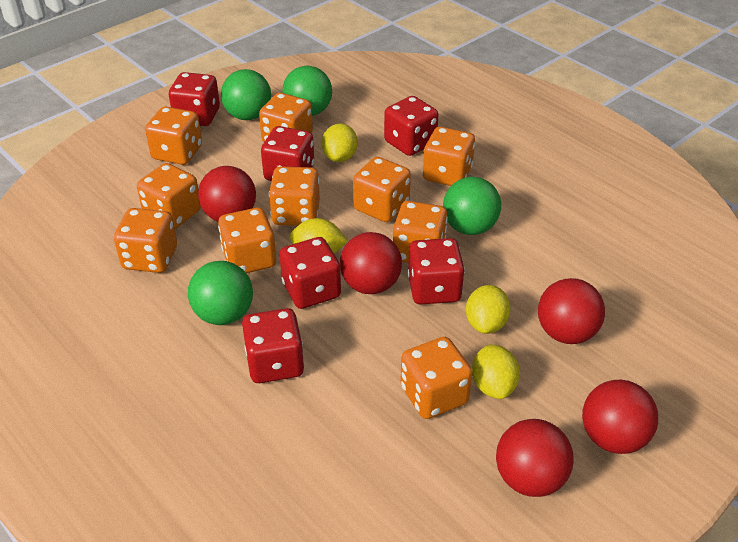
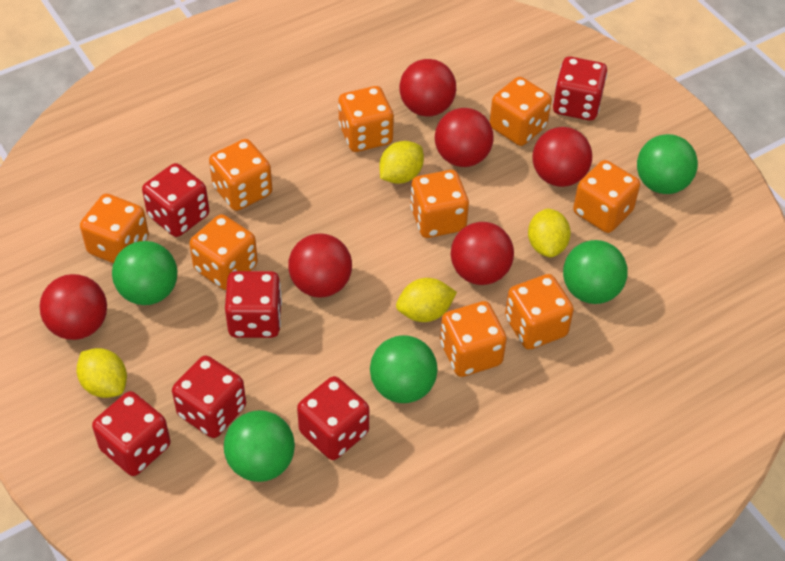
green ball: [188,261,253,325] [221,69,271,120] [282,66,332,116] [443,177,501,235] = 4 -> [112,241,177,305] [224,410,295,482] [370,335,438,403] [563,240,627,304] [637,134,698,194] = 5
orange dice: [114,208,177,273] [137,163,201,229] [145,106,202,165] [218,208,276,273] [259,93,313,142] [269,166,320,226] [353,157,411,222] [393,201,448,263] [400,337,472,419] [423,127,475,186] = 10 -> [80,194,149,264] [189,214,258,290] [209,139,272,211] [338,86,394,152] [410,170,469,238] [440,301,507,377] [490,77,552,146] [505,274,574,349] [573,160,640,233] = 9
red ball: [198,166,256,222] [340,232,402,294] [496,419,574,497] [538,278,605,344] [582,380,658,454] = 5 -> [40,274,107,340] [288,233,352,298] [399,59,456,116] [435,108,494,167] [451,222,514,285] [533,127,592,187] = 6

